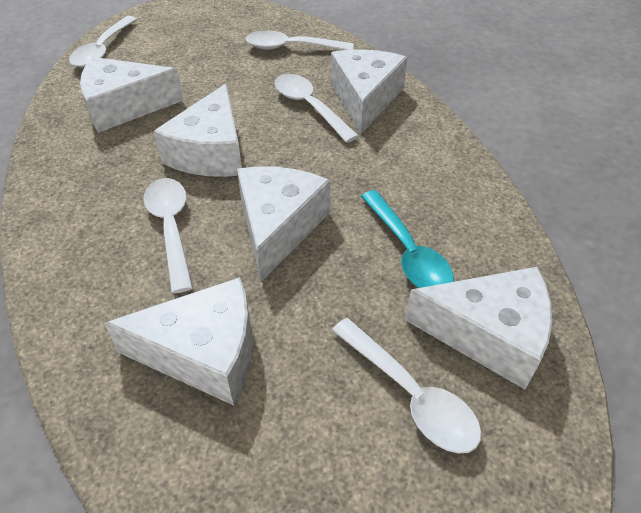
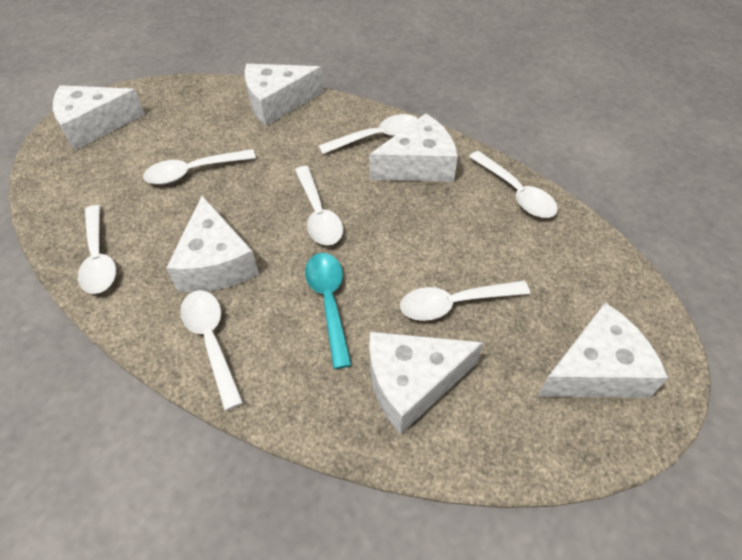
white spoon: [69,16,137,67] [144,178,193,293] [246,30,354,50] [275,74,359,143] [332,318,481,454] = 5 -> [78,205,116,294] [143,149,256,185] [180,290,243,411] [295,166,343,245] [318,114,418,155] [400,280,530,321] [469,151,558,218] = 7

